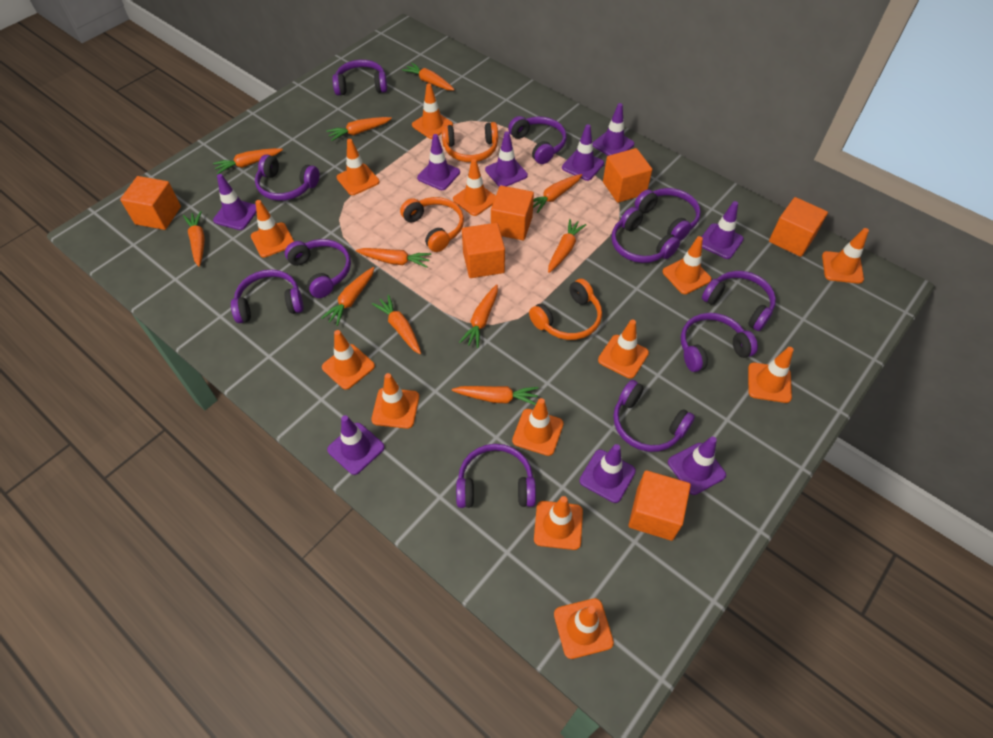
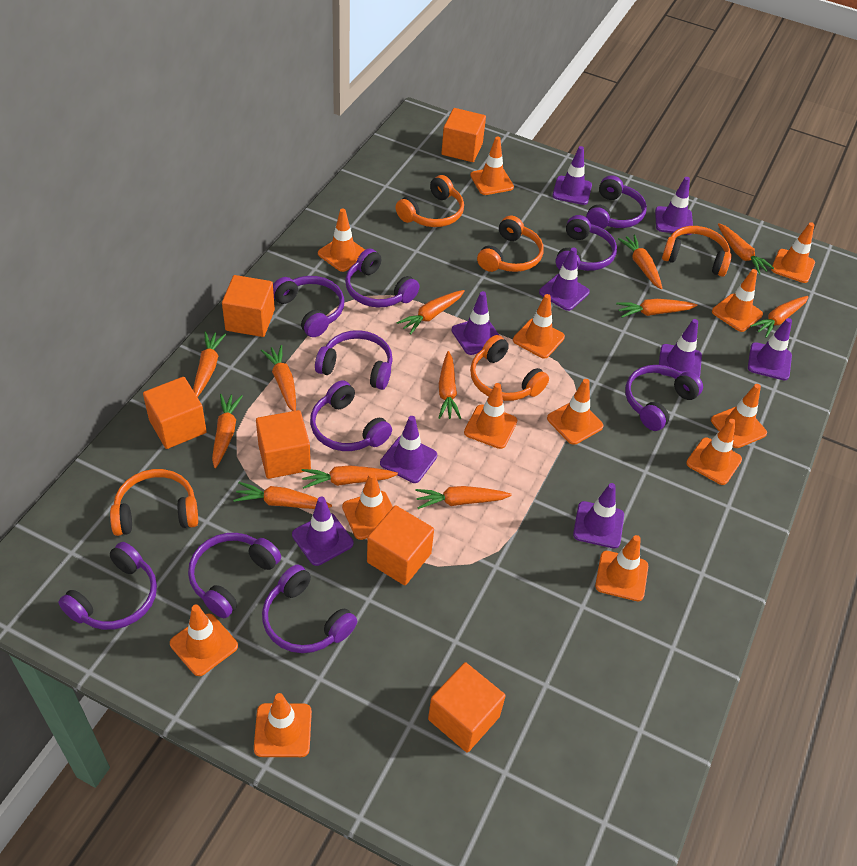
orange carrot: [183,211,205,267] [213,148,283,174] [321,267,374,326] [326,117,392,141] [356,248,431,268] [372,295,421,354] [402,63,455,90] [452,386,539,405] [459,284,498,348] [533,174,582,213] [548,219,587,273] = 11 -> [193,331,226,397] [212,394,243,468] [233,482,332,509] [261,345,296,411] [301,465,398,489] [397,290,465,335] [415,486,512,509] [439,351,461,419] [616,299,697,318] [618,235,663,289] [718,223,774,274] [750,296,809,338] = 12
orange headphones: [400,197,464,252] [441,122,498,162] [529,279,602,340] = 3 -> [110,469,198,536] [395,175,464,227] [470,335,549,401] [477,216,544,272] [662,226,732,277] = 5
purple headphones: [231,270,303,323] [255,154,319,201] [285,239,351,298] [332,60,387,95] [456,444,536,508] [508,116,567,164] [611,207,680,263] [613,380,695,452] [635,188,701,241] [681,313,758,372] [702,271,776,331] = 11 -> [58,542,157,630] [188,533,281,618] [262,565,357,653] [273,276,344,337] [310,380,392,451] [315,330,393,390] [345,249,420,308] [555,215,617,271] [586,175,647,229] [625,365,703,431] = 10

